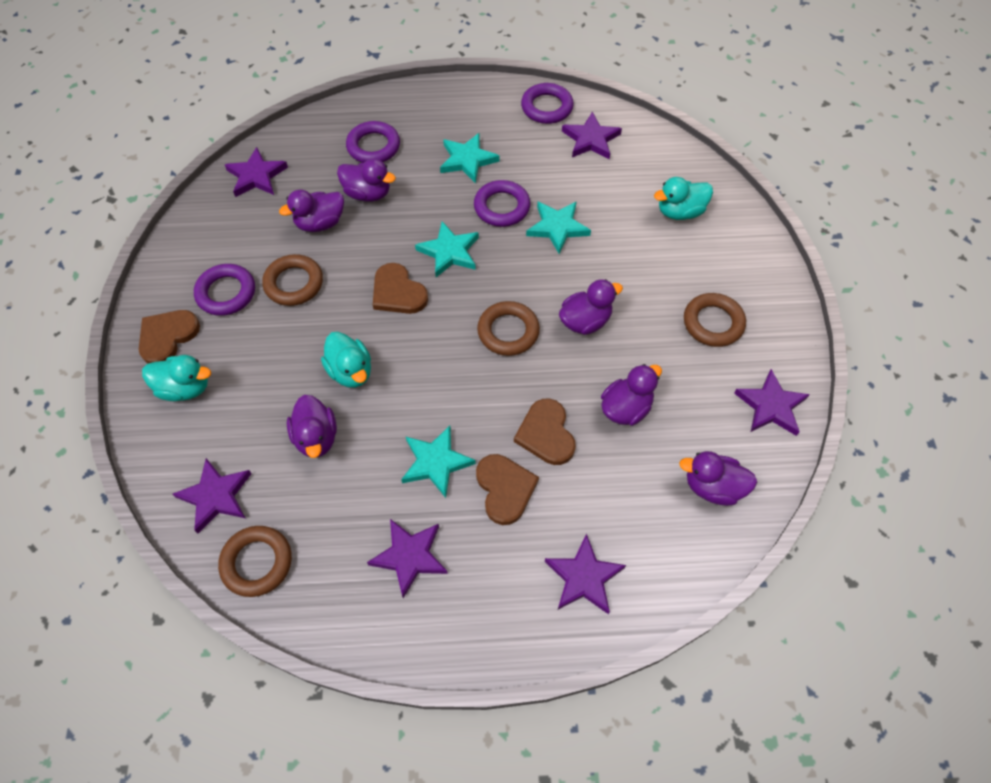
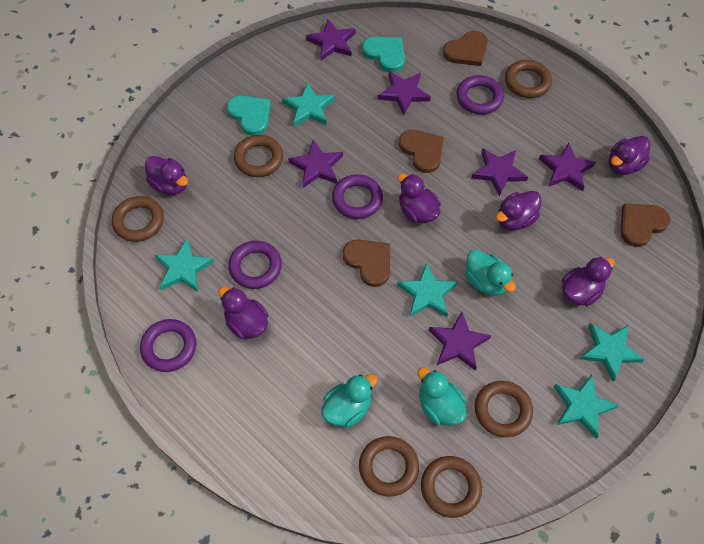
brown ring: [218,526,292,597] [262,254,323,306] [477,301,540,356] [684,293,746,347] = 4 -> [112,196,164,242] [234,135,283,177] [359,436,419,497] [421,456,482,518] [475,381,533,437] [505,60,552,98] = 6
turquoise heart: none = 0 -> [227,95,271,136] [362,37,405,72] = 2
turquoise star: [401,426,476,498] [415,221,479,277] [440,133,500,183] [526,201,591,254] = 4 -> [155,239,214,292] [282,83,335,127] [397,263,457,317] [554,375,619,439] [580,323,645,382] = 5

